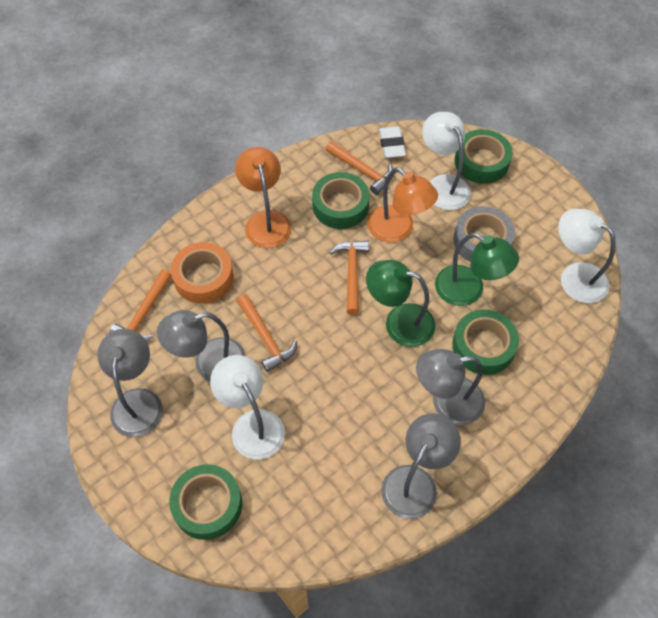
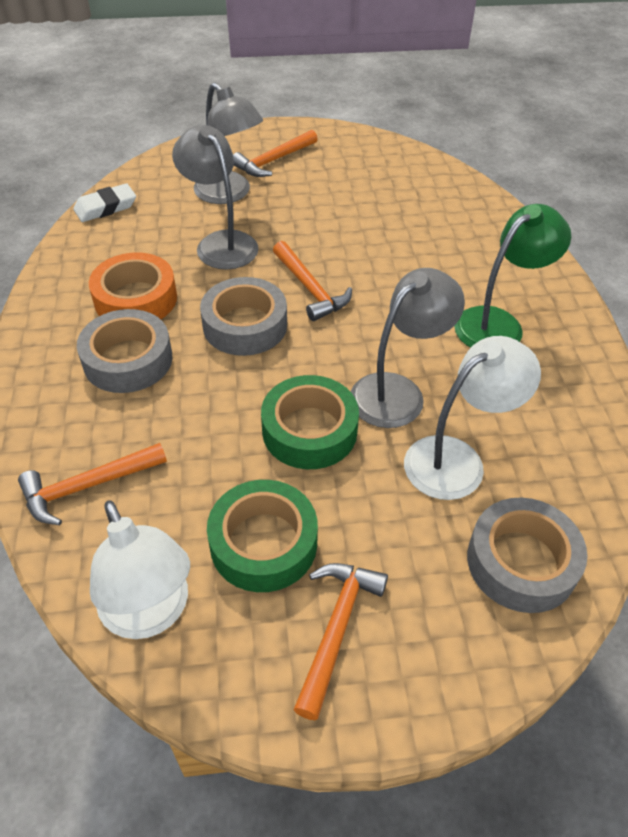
green lamp: [366,260,435,347] [435,233,519,306] = 2 -> [454,204,571,348] = 1
green tape: [169,464,242,540] [312,172,370,229] [452,310,519,375] [454,129,513,184] = 4 -> [207,480,318,592] [261,375,359,469] = 2
grey lamp: [97,329,163,437] [157,310,246,381] [381,414,461,519] [416,349,485,425] = 4 -> [172,125,259,270] [194,83,263,204] [351,268,465,428] = 3
grey tape: [454,206,515,262] = 1 -> [77,309,172,393] [200,277,287,356] [467,498,587,613] = 3
orange lamp: [235,147,292,248] [367,167,438,243] = 2 -> none = 0
white lamp: [210,355,285,460] [422,112,471,210] [558,209,616,303] = 3 -> [90,500,190,639] [404,336,541,500] = 2

